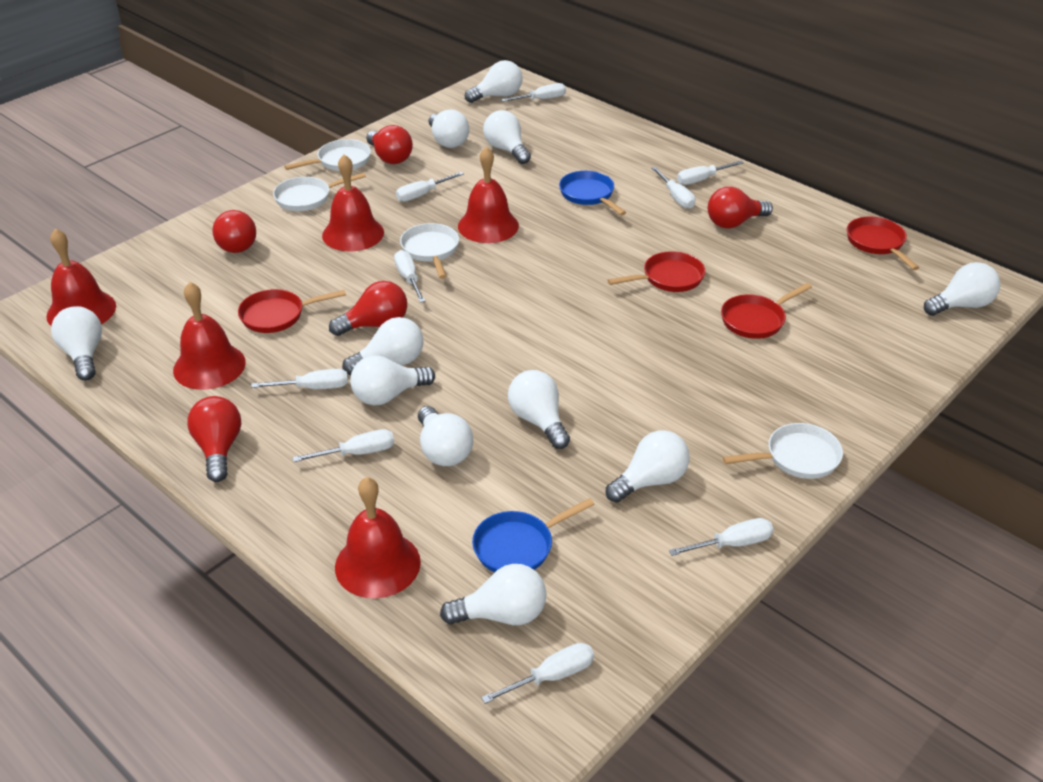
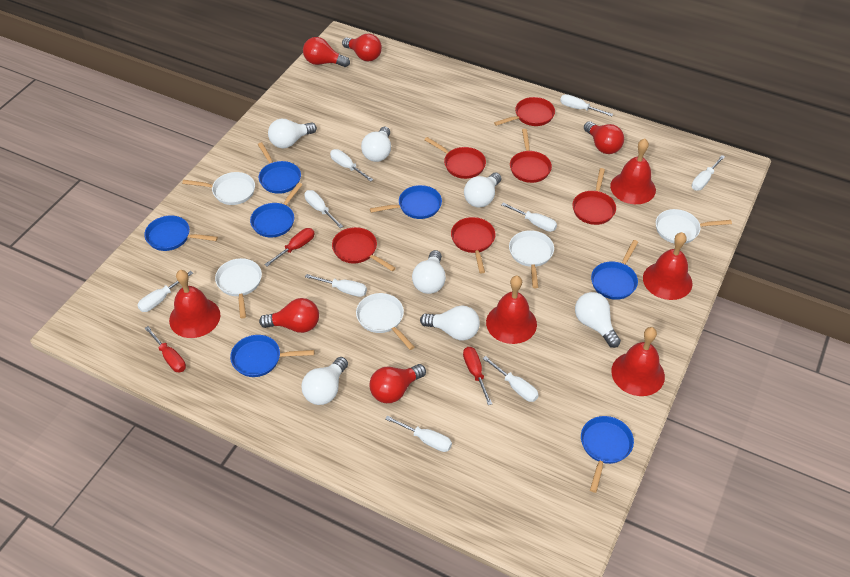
blue pan: [472,498,595,572] [559,171,626,215] = 2 -> [144,215,218,251] [230,335,314,377] [250,182,302,238] [258,142,301,194] [370,185,442,219] [581,416,634,493] [591,240,638,300] = 7
red pan: [238,289,346,333] [607,251,706,292] [721,283,812,339] [847,217,919,270] = 4 -> [332,227,396,271] [424,137,486,179] [451,217,496,273] [494,97,555,126] [510,129,552,183] [572,168,616,225] = 6
red screwdriver: none = 0 -> [145,326,186,372] [264,228,314,267] [463,347,492,405] = 3
white light bulb: [51,306,102,380] [342,317,424,375] [350,355,435,405] [418,406,473,466] [429,109,469,148] [440,564,546,625] [465,60,523,103] [483,110,531,164] [508,370,570,449] [606,430,689,503] [924,262,1000,316] = 11 -> [268,119,317,148] [301,357,348,405] [361,127,391,162] [412,250,446,294] [420,305,480,341] [464,172,501,208] [575,292,621,348] = 7
white pan: [273,173,366,211] [284,139,371,171] [400,223,459,279] [723,423,843,479] = 4 -> [182,172,255,205] [215,258,262,318] [356,293,415,350] [509,230,554,288] [656,209,732,244] = 5

